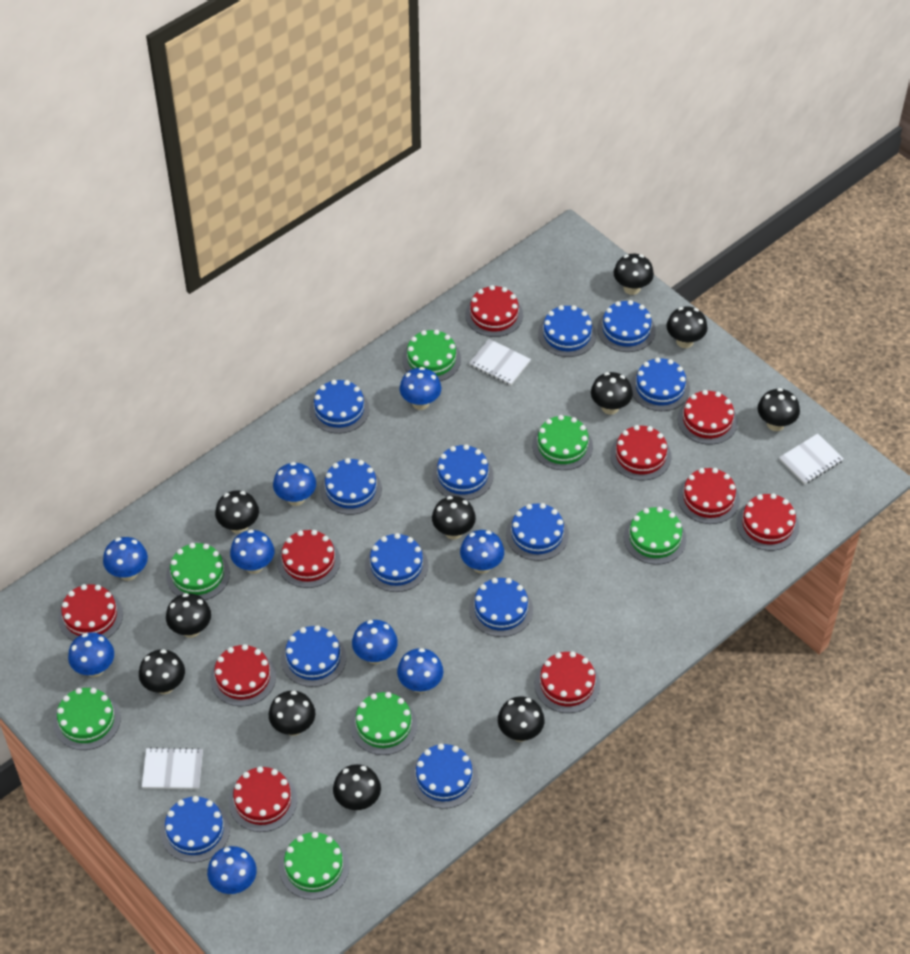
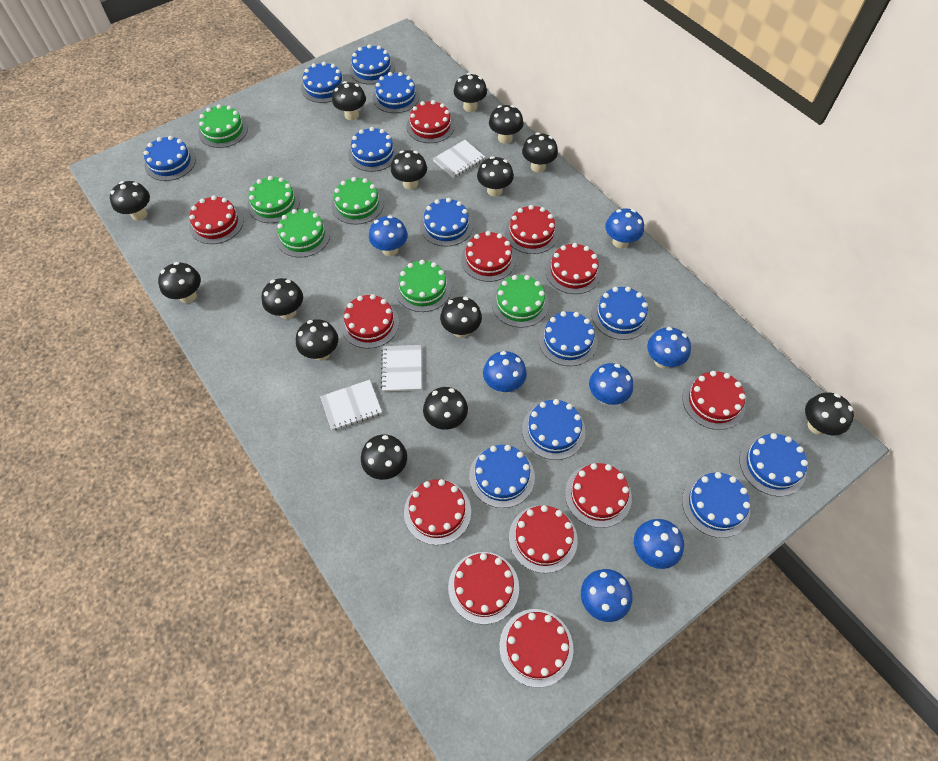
black mushroom: [139,649,185,694] [166,593,211,638] [215,490,259,534] [269,691,315,736] [333,764,381,810] [432,496,476,540] [498,696,545,742] [591,372,633,415] [614,254,654,295] [666,306,708,348] [758,388,800,431] = 11 -> [110,181,150,221] [158,262,201,303] [262,278,303,319] [296,319,339,361] [332,81,366,120] [361,434,407,480] [391,150,427,190] [423,387,468,430] [440,297,482,338] [454,73,487,112] [477,156,514,196] [489,105,523,144] [522,133,558,172] [805,392,854,436] = 14
blue mushroom: [68,633,114,677] [103,537,148,581] [207,846,257,894] [230,530,274,574] [273,462,316,506] [352,620,398,664] [397,648,443,693] [400,367,441,410] [460,530,504,574] = 9 -> [369,215,408,256] [483,351,527,393] [581,569,632,622] [589,363,633,405] [605,208,644,249] [634,519,684,569] [647,327,691,369] = 7
green cake: [53,688,121,750] [166,543,230,600] [279,832,349,900] [350,692,417,755] [402,329,461,381] [532,415,593,470] [624,507,687,565] = 7 -> [198,104,248,148] [247,176,300,223] [276,208,330,257] [331,177,384,225] [395,260,451,312] [492,275,549,328] = 6
red cake: [58,584,123,641] [210,644,276,706] [229,766,297,832] [277,530,340,588] [465,285,523,337] [534,651,600,713] [610,425,671,481] [677,390,738,445] [678,468,740,524] [736,493,799,551] = 10 -> [189,196,243,244] [341,294,399,349] [404,479,471,545] [406,100,455,143] [448,552,519,625] [461,231,516,282] [499,609,574,688] [505,205,559,254] [509,505,578,573] [546,243,601,294] [565,463,632,528] [682,371,746,430] = 12

